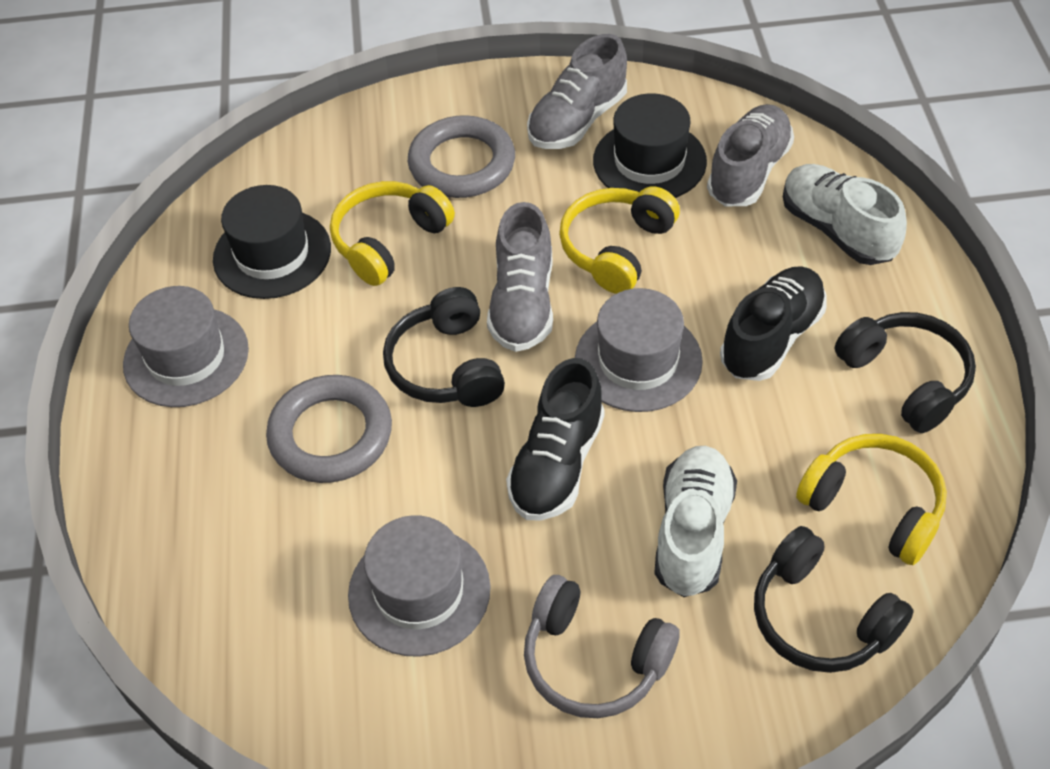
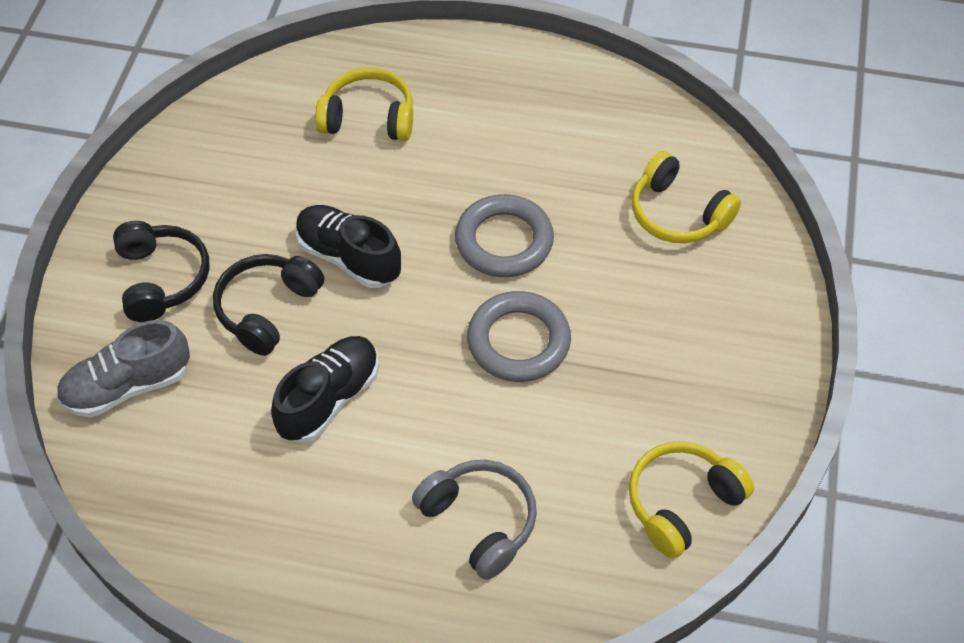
black hat: [213,185,331,299] [593,94,707,198] = 2 -> none = 0
black headphones: [383,287,505,407] [754,526,914,673] [835,312,976,433] = 3 -> [113,221,210,322] [213,254,324,356] = 2
grey hat: [123,286,249,407] [348,515,491,657] [575,288,703,412] = 3 -> none = 0
grey shoe: [487,202,553,352] [527,34,627,149] [707,104,794,206] = 3 -> [56,320,190,418] = 1
white shoe: [654,446,737,597] [783,164,907,265] = 2 -> none = 0

